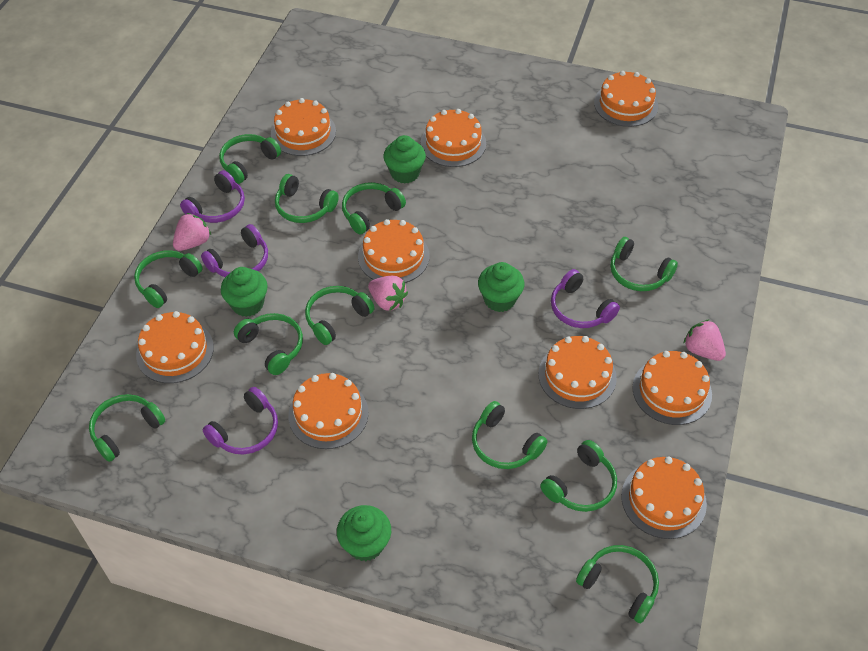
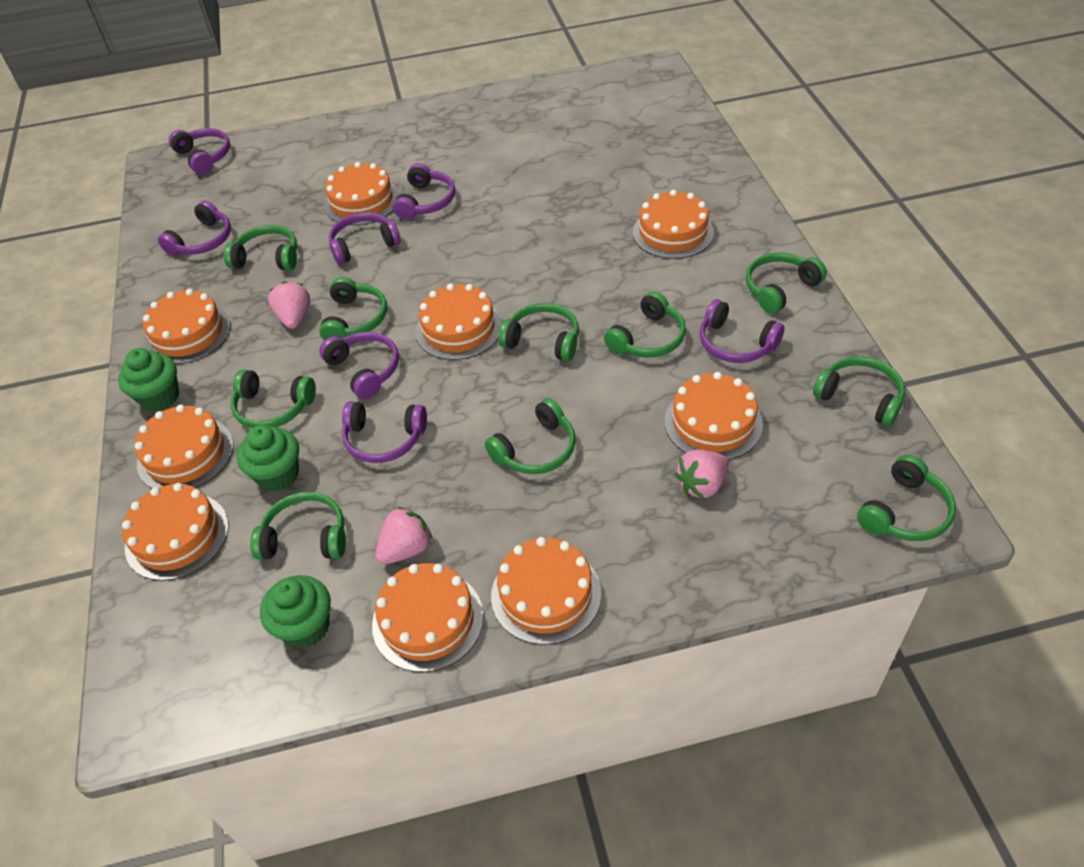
green cupcake: [221,267,268,317] [337,505,391,561] [383,135,426,184] [478,262,524,312] = 4 -> [118,348,179,412] [237,425,299,492] [260,575,331,648] = 3
green headphones: [89,394,165,462] [134,250,203,308] [219,134,281,184] [234,313,303,375] [275,174,339,223] [305,286,374,345] [342,182,406,234] [472,401,547,469] [540,440,617,512] [576,545,659,623] [610,237,678,291] = 11 -> [224,225,297,270] [231,369,316,428] [250,492,346,560] [319,277,387,340] [485,398,576,474] [498,303,579,361] [604,291,686,357] [746,252,827,314] [813,356,905,426] [857,455,956,541] = 10
purple headphones: [180,170,245,223] [201,224,268,277] [203,387,278,454] [551,269,620,328] = 4 -> [158,200,231,256] [169,128,230,174] [319,332,399,399] [329,212,401,265] [342,401,427,463] [393,163,455,220] [700,299,784,363] = 7

